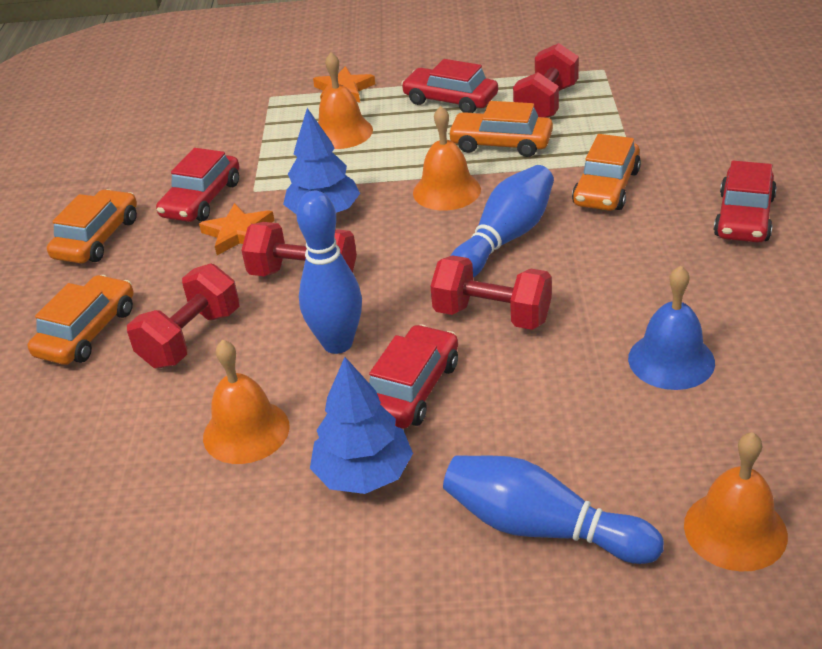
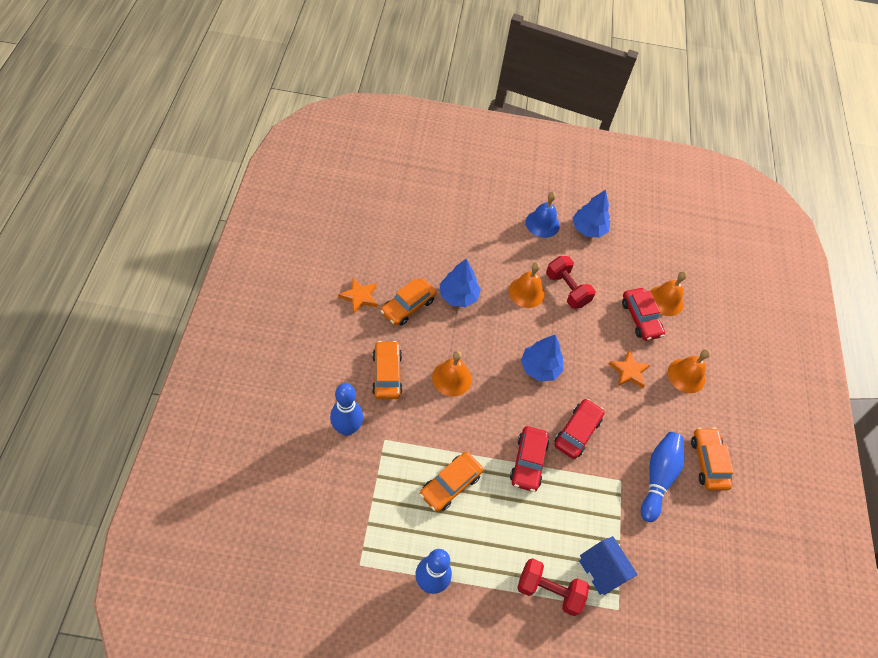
blue house: none = 0 -> [579,536,638,595] = 1
blue tree: [283,108,360,215] [310,357,413,494] = 2 -> [440,259,481,307] [521,335,564,382] [573,190,610,238] = 3
red car: [156,148,239,222] [369,324,458,429] [401,59,498,113] [714,161,777,243] = 4 -> [510,426,549,492] [554,399,605,459] [622,288,665,341] = 3
red dumbbell: [127,263,240,369] [241,222,357,276] [431,255,552,330] [513,43,579,118] = 4 -> [517,558,589,616] [546,256,596,309] = 2

